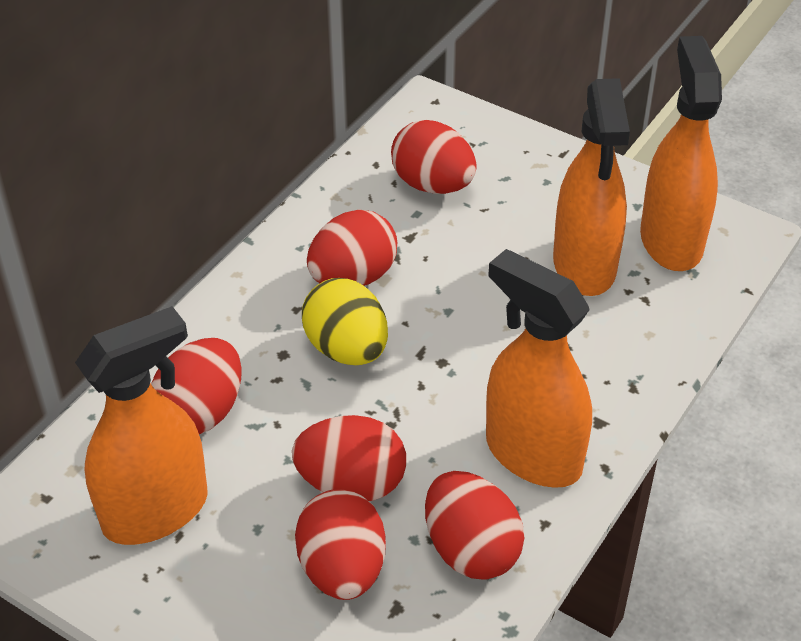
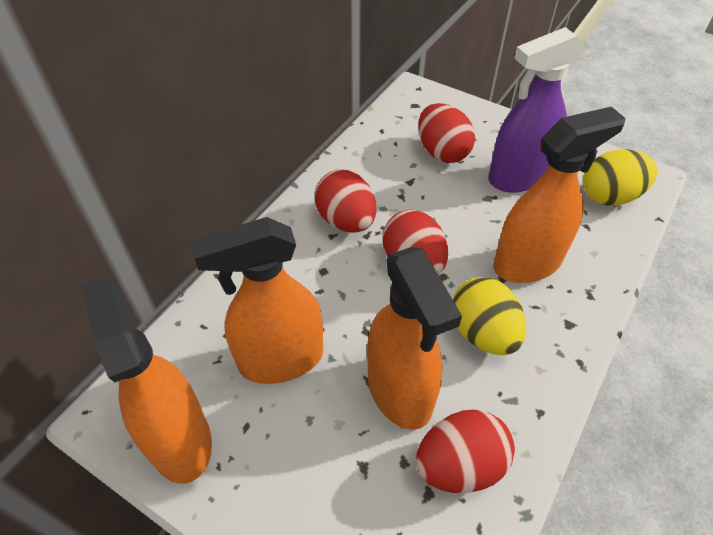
purple spray bottle: none = 0 -> [488,27,585,193] = 1
red egg: [151,338,242,434] [292,415,406,501] [295,489,386,600] [307,210,397,286] [391,120,477,194] [425,471,524,580] = 6 -> [315,170,376,233] [383,210,448,274] [416,409,515,493] [418,103,475,163] = 4
yellow egg: [302,278,388,365] = 1 -> [453,277,526,355] [583,150,658,206] = 2

